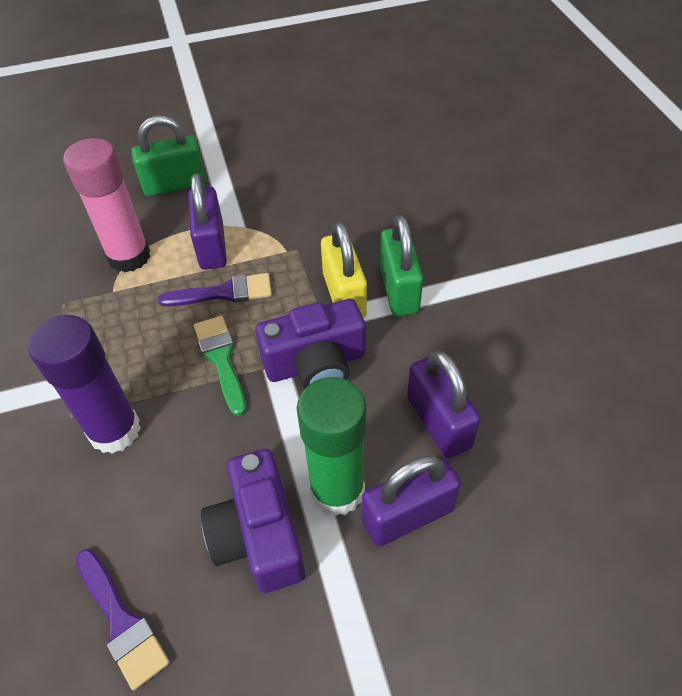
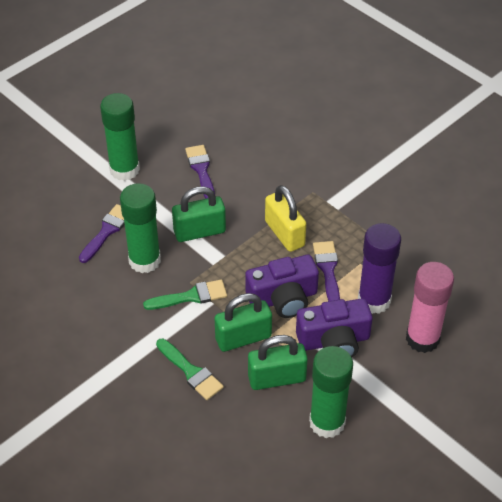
green brush: [194,316,246,416] = 1 -> [143,279,227,310] [156,339,224,400] = 2
green glue stick: [297,377,367,516] = 1 -> [100,93,140,181] [120,183,161,273] [309,346,353,438] = 3
green padlock: [131,116,206,196] [380,215,423,316] = 2 -> [172,186,226,242] [214,293,272,352] [248,335,308,390] = 3
purple brush: [76,549,170,691] [158,273,272,306] = 2 -> [79,204,125,263] [185,145,215,199] [313,241,340,301] = 3
purple padlock: [188,173,227,270] [362,455,461,547] [407,351,481,458] = 3 -> none = 0

